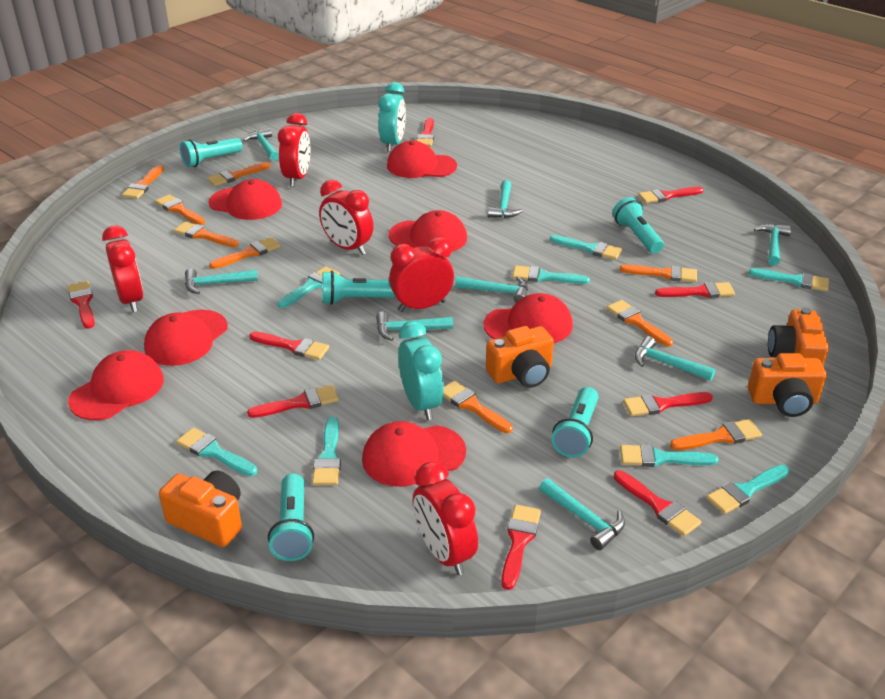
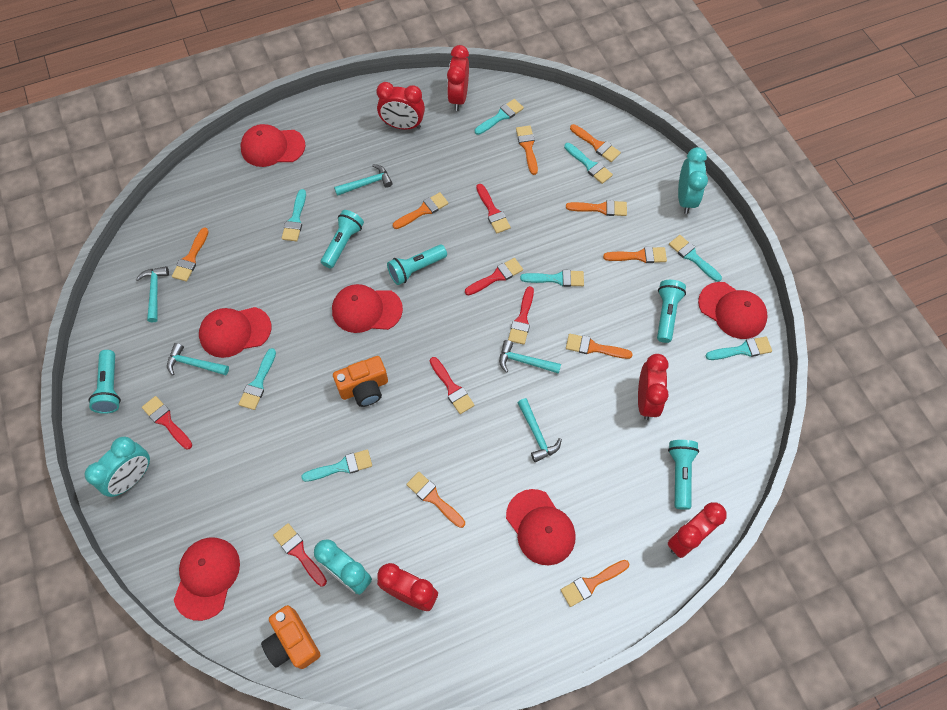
orange camera: [159,471,242,547] [486,326,554,388] [748,353,826,417] [768,307,829,366] = 4 -> [261,605,320,669] [333,356,388,407] = 2
red brush: [68,281,95,329] [247,385,339,418] [249,331,329,360] [417,118,434,147] [501,505,541,590] [614,470,701,536] [623,392,713,416] [638,187,704,203] [655,282,735,298] = 9 -> [142,396,192,449] [273,523,327,586] [430,357,475,414] [465,258,523,295] [476,184,511,234] [508,286,534,345] = 6
red cap: [68,350,164,420] [144,310,228,366] [209,179,282,220] [362,421,466,487] [387,141,457,178] [389,210,467,252] [484,293,573,343] = 7 -> [174,537,240,621] [199,307,271,358] [240,124,305,167] [332,284,403,333] [506,489,576,565] [698,282,768,339] = 6
turquoise clock: [379,82,406,152] [398,321,444,420] = 2 -> [85,437,150,497] [314,539,372,595] [678,147,708,214] = 3
turquoise hammer: [185,268,258,294] [243,128,279,161] [376,312,453,341] [456,276,528,303] [488,180,523,218] [539,478,625,550] [635,336,716,381] [754,224,792,266] = 8 -> [136,266,169,323] [167,343,229,376] [334,164,393,196] [499,340,561,374] [518,398,562,462] = 5

